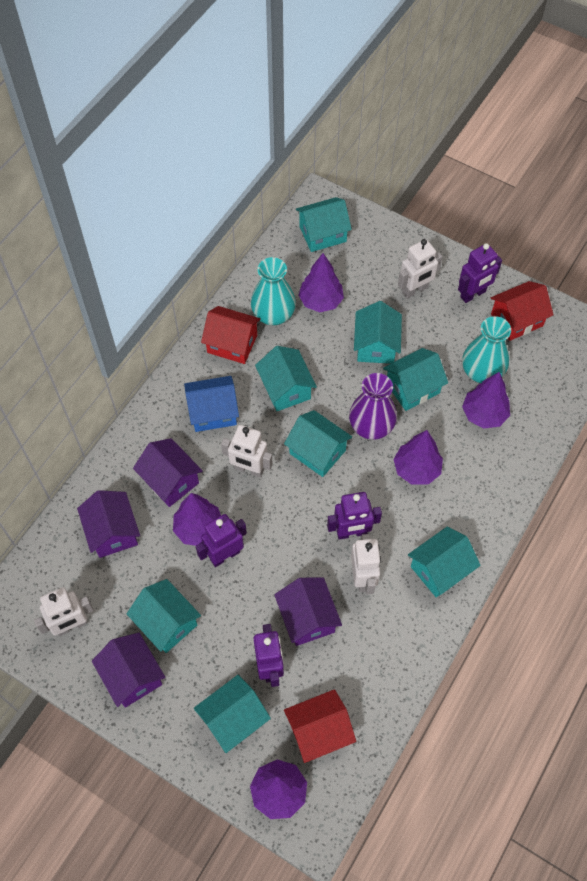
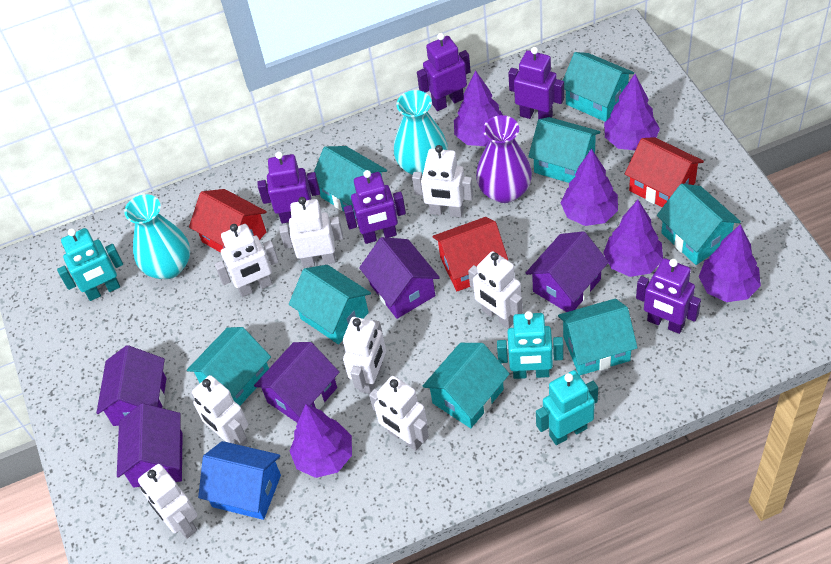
purple house: [77,490,140,558] [92,633,165,708] [133,438,203,507] [274,577,342,646] = 4 -> [96,345,166,426] [117,403,183,487] [254,342,339,423] [359,237,440,319] [525,231,609,312] = 5
purple robot: [196,514,247,567] [253,624,284,687] [327,492,382,540] [458,243,502,303] = 4 -> [257,151,320,224] [344,170,406,244] [417,33,471,111] [508,47,564,120] [636,258,701,334] = 5
purple tree: [173,493,221,546] [250,760,307,819] [299,253,344,312] [394,430,443,485] [462,372,510,429] = 5 -> [290,404,352,478] [454,70,503,146] [561,149,618,226] [603,200,663,277] [604,74,660,150] [699,224,761,302] = 6
turquoise robot: none = 0 -> [57,228,123,301] [497,311,563,379] [536,370,598,445] = 3
white robot: [34,587,94,636] [221,425,272,478] [351,534,381,594] [398,239,442,299] = 4 -> [138,464,197,539] [191,375,248,446] [215,224,279,297] [279,197,343,268] [343,317,386,394] [369,376,429,451] [412,145,473,217] [468,251,523,329] = 8

